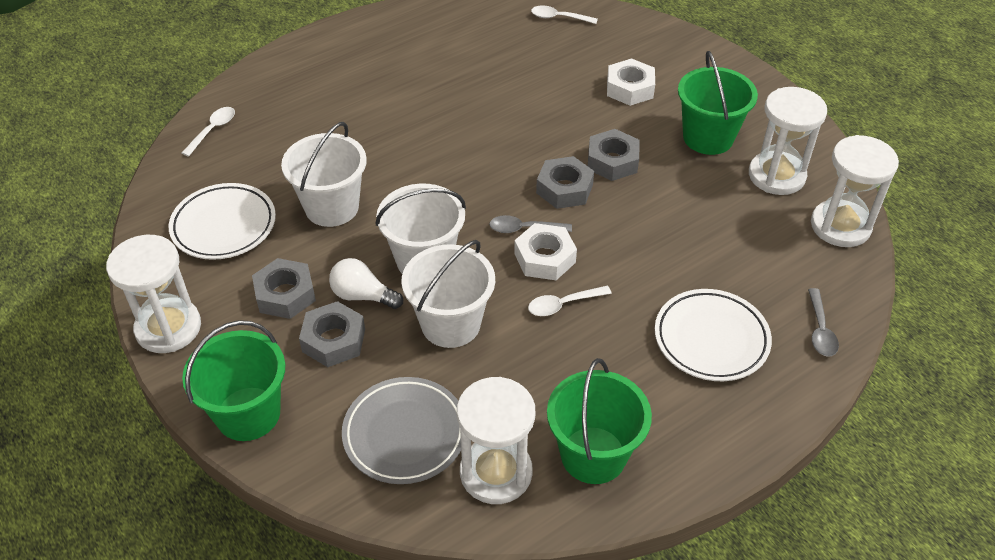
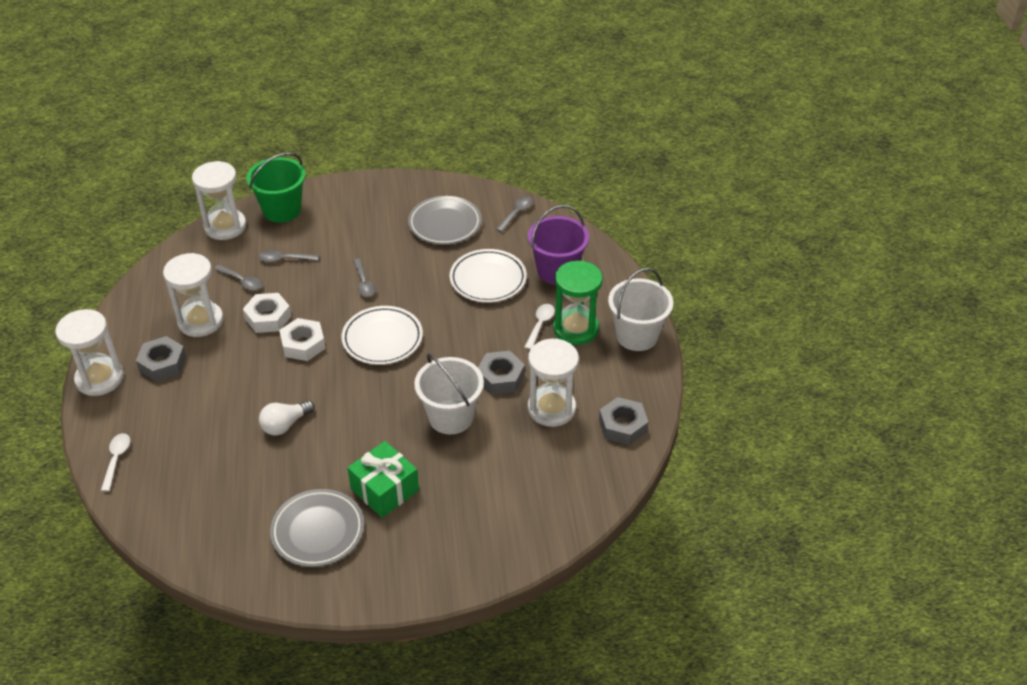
green bucket: [182,320,285,441] [547,358,652,484] [678,51,758,155] = 3 -> [247,152,306,223] = 1
green gift: none = 0 -> [347,441,419,518] = 1
green hourglass: none = 0 -> [553,261,603,345] = 1
grey nut: [252,258,316,319] [299,301,365,367] [536,156,594,209] [588,129,640,181] = 4 -> [136,336,186,381] [478,351,525,394] [599,397,648,445] = 3
grey plate: [342,377,461,484] = 1 -> [270,489,364,567] [408,196,482,245] = 2
grey spoon: [489,215,572,233] [808,288,839,357] = 2 -> [214,265,262,291] [259,250,319,262] [353,258,376,297] [496,196,533,232] = 4
purple bucket: none = 0 -> [528,205,589,285] = 1
white bucket: [281,122,367,227] [376,184,466,274] [402,240,495,348] = 3 -> [414,353,484,434] [608,268,673,351] = 2
white spoon: [182,107,235,157] [528,286,612,316] [531,5,598,24] = 3 -> [101,433,130,491] [524,304,555,350] = 2

